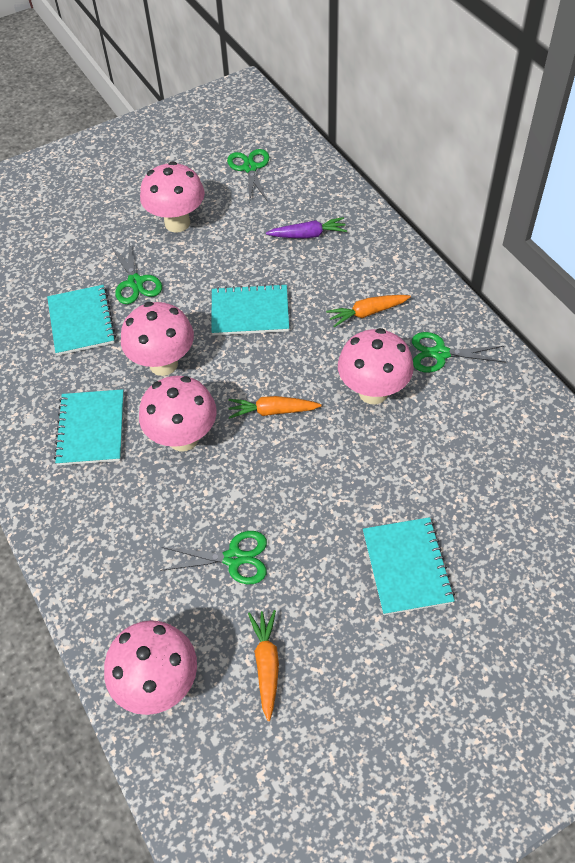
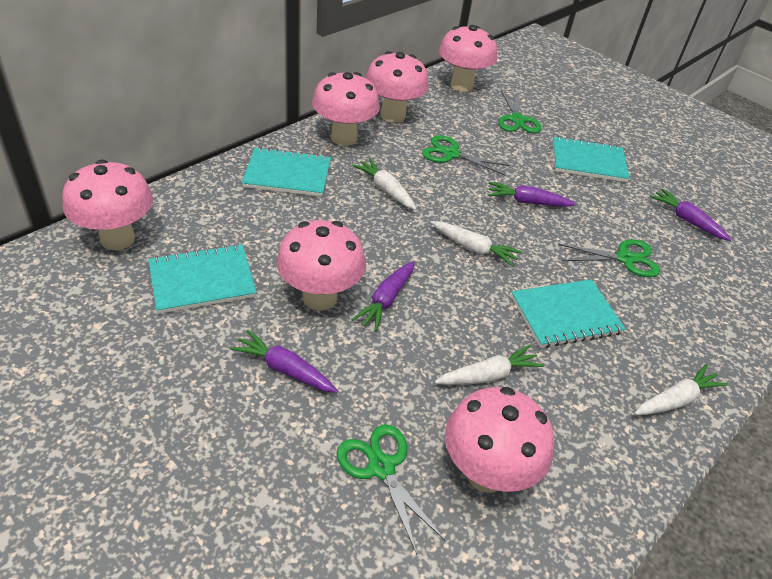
orange carrot: [228,396,322,419] [248,610,279,721] [326,295,411,327] = 3 -> none = 0
pink mushroom: [104,620,197,715] [121,302,194,376] [139,376,217,451] [140,161,205,233] [338,328,414,404] = 5 -> [62,160,153,250] [276,220,366,311] [312,72,380,146] [366,51,429,123] [439,25,497,91] [445,387,554,493] = 6
purple carrot: [266,217,347,238] = 1 -> [230,329,338,393] [352,261,415,331] [488,182,576,207] [650,188,732,241] = 4
white carrot: none = 0 -> [352,158,417,210] [430,221,522,267] [435,345,544,385] [634,364,728,415] = 4

